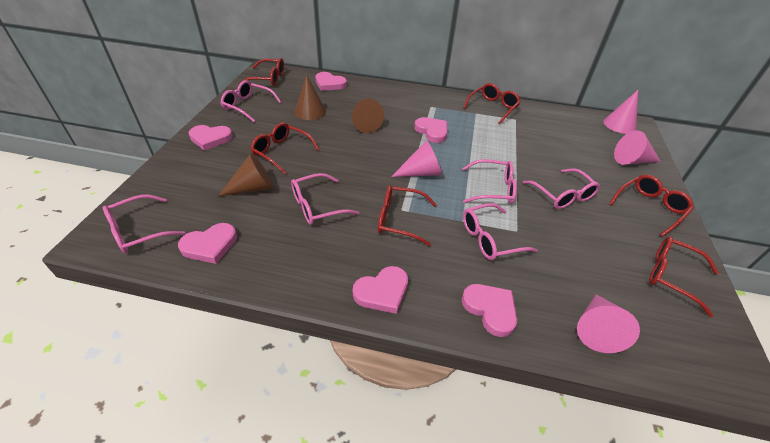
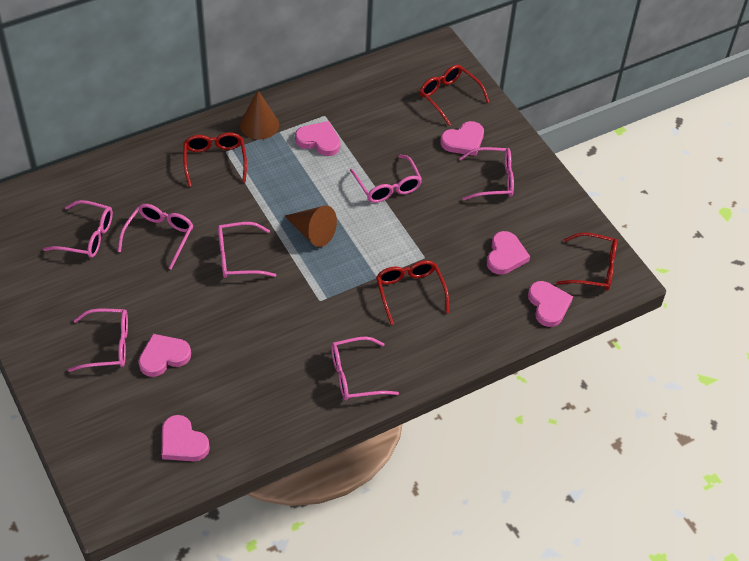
brown cone: [219,153,274,196] [294,75,326,120] [352,99,384,133] = 3 -> [240,91,279,140] [285,205,337,247] = 2
pink cone: [391,140,442,177] [577,294,640,353] [603,90,638,134] [614,130,661,165] = 4 -> none = 0
pink glasses: [103,195,185,254] [221,80,281,122] [291,173,359,225] [462,159,517,204] [463,203,538,260] [523,168,600,209] = 6 -> [43,200,113,258] [68,309,128,372] [118,204,194,269] [218,222,276,278] [331,336,399,401] [350,155,422,203] [459,147,514,201] = 7
red glasses: [243,58,284,86] [251,122,320,174] [378,185,437,246] [463,83,521,124] [609,175,694,237] [649,236,719,317] = 6 -> [183,132,247,187] [376,260,449,325] [420,65,489,126] [556,232,617,290] = 4

